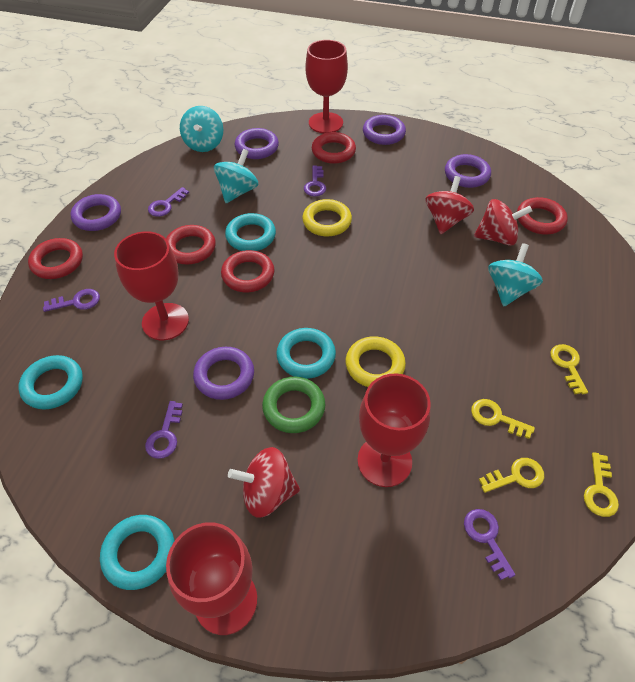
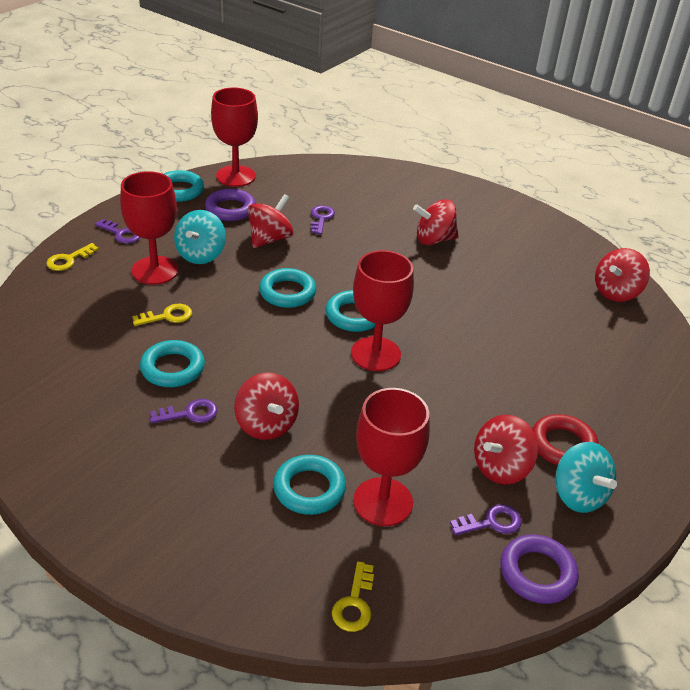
green ring: [262,377,325,433] = 1 -> none = 0
purple key: [43,289,100,312] [145,401,183,459] [148,187,189,217] [304,166,326,196] [464,509,515,580] = 5 -> [95,219,141,244] [150,399,218,423] [310,205,335,234] [450,504,522,535] = 4
purple ring: [70,194,121,231] [193,347,254,400] [235,128,279,159] [363,115,406,145] [445,154,491,188] = 5 -> [205,188,256,221] [501,534,579,604] = 2
red ring: [28,238,83,279] [166,225,216,264] [221,250,275,292] [312,132,356,164] [517,197,568,235] = 5 -> [532,414,599,465] = 1
red spinning top: [228,447,300,518] [426,176,474,234] [474,199,532,246] = 3 -> [234,372,299,440] [248,194,294,248] [413,199,459,245] [474,415,538,485] [595,248,650,302] = 5
turquoise ring: [19,355,83,409] [100,515,175,590] [225,213,276,251] [276,328,336,379] = 4 -> [140,340,205,387] [164,170,204,202] [259,268,316,308] [273,455,346,515] [326,290,375,332] = 5
turquoise spinning top: [180,106,223,152] [214,149,258,203] [488,243,543,306] = 3 -> [174,210,226,264] [555,442,617,513] = 2
yellow key: [471,399,535,439] [479,458,544,493] [550,344,588,394] [584,452,619,517] = 4 -> [46,243,99,271] [132,304,192,326] [332,561,374,632] = 3
yellow ring: [302,199,352,236] [345,336,406,387] = 2 -> none = 0

